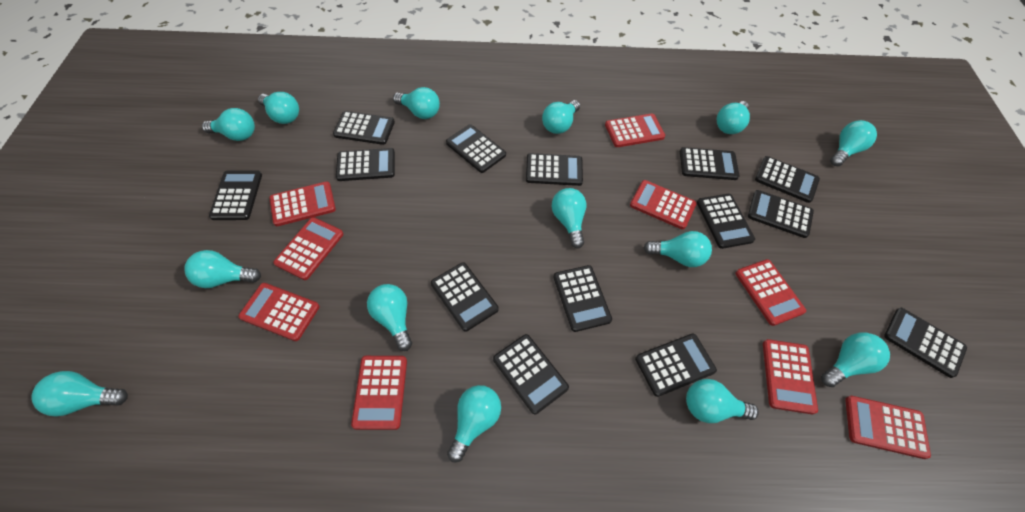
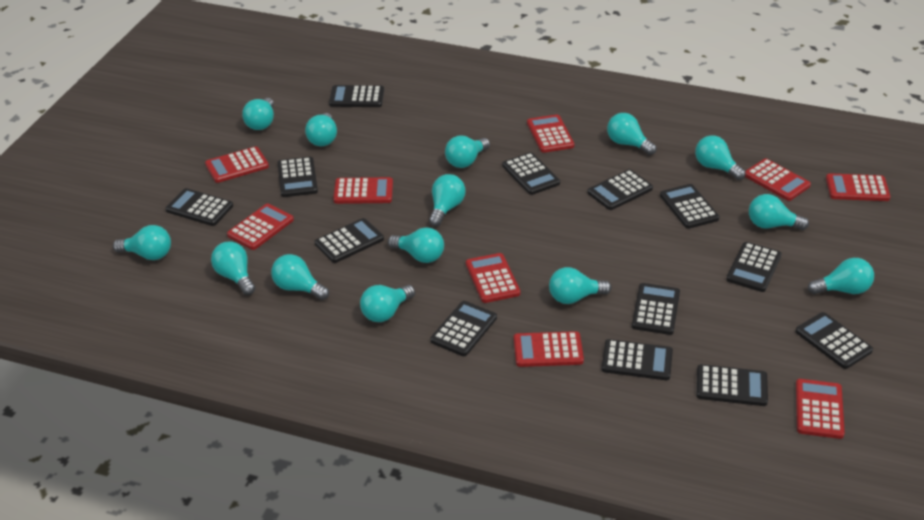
black calculator: [209,171,262,220] [333,111,395,145] [336,148,395,181] [431,262,499,331] [446,125,506,173] [493,334,569,415] [526,153,583,186] [554,265,612,332] [635,334,717,397] [680,147,739,180] [697,194,755,249] [748,190,814,238] [755,156,820,203] [884,308,967,378] = 14 -> [165,188,233,226] [277,157,318,197] [315,218,384,263] [329,85,384,107] [430,301,497,356] [502,152,560,195] [587,169,653,210] [602,339,673,380] [632,283,680,335] [660,184,719,229] [696,364,768,406] [726,242,782,292] [795,312,873,369] = 13

